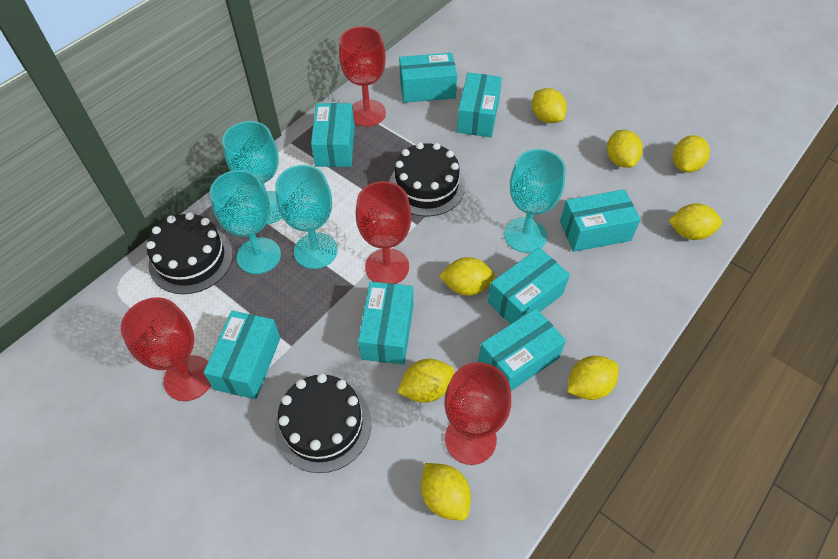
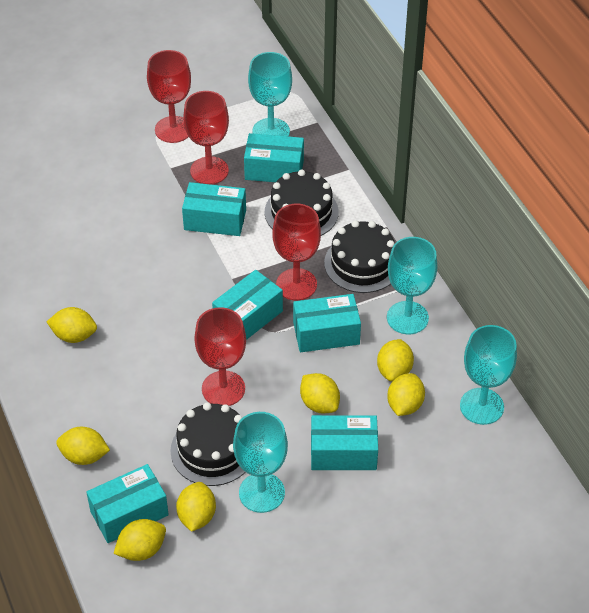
turquoise box: [204,311,280,399] [311,103,355,167] [358,282,413,364] [399,53,457,103] [457,72,502,137] [478,308,566,391] [488,247,570,324] [560,189,641,252] = 8 -> [86,464,169,543] [182,182,246,236] [212,270,283,340] [244,133,304,182] [293,294,361,352] [311,415,378,470] = 6
yellow lemon: [397,359,454,403] [421,463,471,520] [439,257,495,296] [532,88,567,123] [567,356,619,400] [607,130,643,168] [669,203,722,240] [673,135,710,173] = 8 -> [47,307,97,343] [56,427,110,465] [114,519,166,561] [176,482,216,532] [300,373,340,413] [377,339,414,381] [387,373,425,416] = 7

